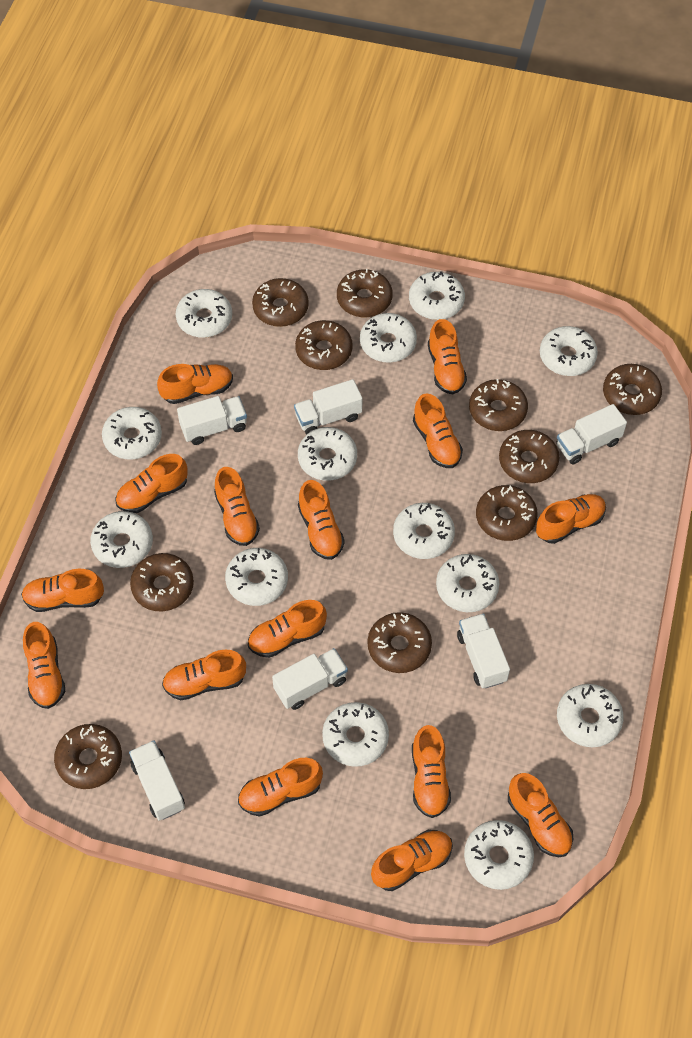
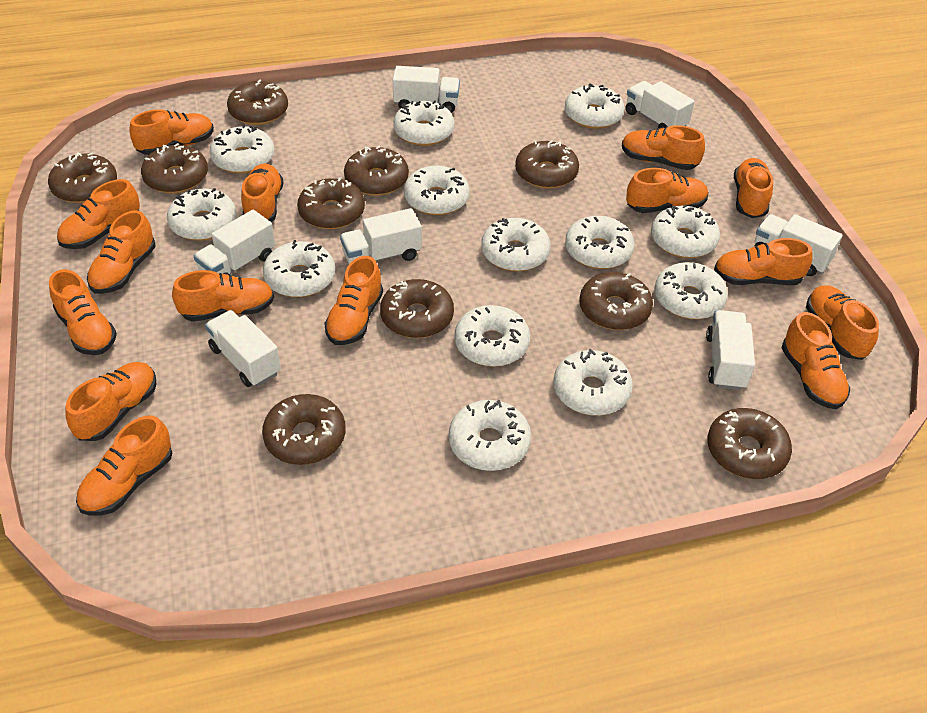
white truck: [129,741,185,820] [177,396,247,445] [272,648,348,710] [294,379,363,435] [457,614,510,689] [557,404,627,464] = 6 -> [194,210,275,275] [205,310,281,387] [340,208,422,264] [393,66,460,113] [626,81,694,129] [706,310,755,390] [754,214,843,276] = 7

